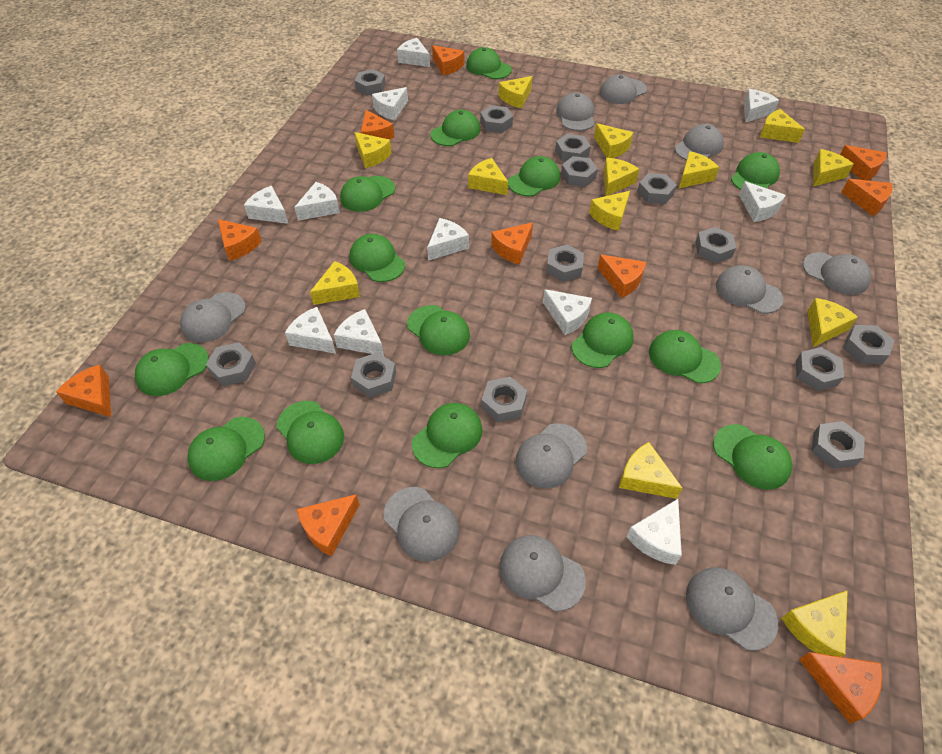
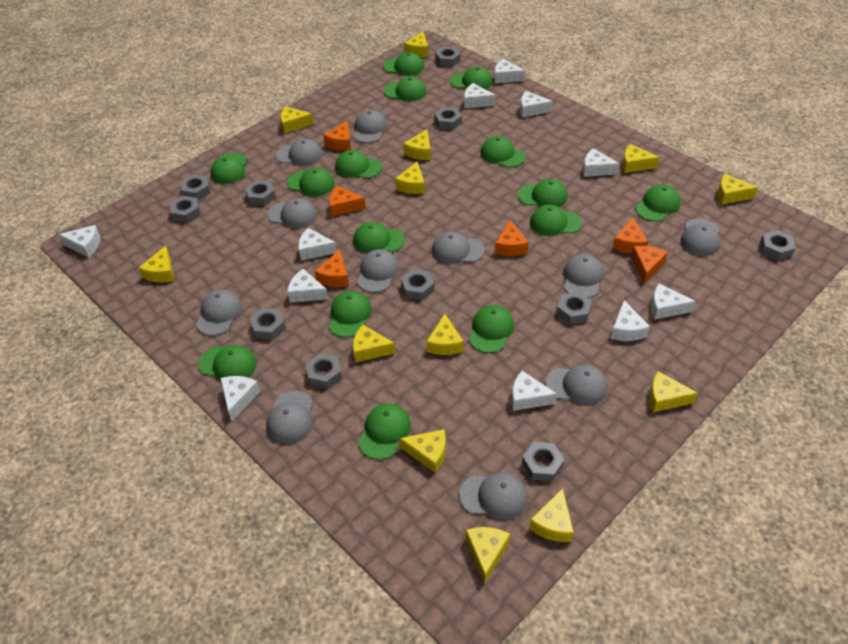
green cap: [135,343,209,396] [187,417,265,481] [277,401,344,464] [340,176,395,212] [350,234,405,282] [407,305,470,355] [412,403,483,468] [431,110,480,146] [466,47,512,79] [508,156,560,197] [571,312,634,368] [649,330,721,384] [713,424,792,490] [731,152,780,190] = 14 -> [198,345,257,380] [210,153,247,184] [287,168,334,196] [329,291,372,338] [335,150,382,178] [353,222,405,253] [358,403,411,460] [383,52,424,76] [384,76,426,101] [450,67,493,89] [469,305,514,353] [480,136,525,168] [518,179,568,207] [530,205,582,236] [635,185,680,221] = 15
grey cap: [180,292,246,343] [384,487,459,562] [499,535,586,611] [515,423,587,489] [556,92,595,131] [600,74,647,104] [675,124,724,160] [686,568,778,651] [716,265,783,314] [803,252,871,295] = 10 -> [196,289,242,336] [266,390,313,444] [268,198,317,228] [276,139,322,166] [353,110,387,143] [357,249,399,293] [432,232,485,264] [459,472,527,520] [545,365,608,405] [563,254,603,298] [680,219,721,256] = 11
grey nut: [206,342,256,386] [351,352,396,398] [355,69,386,96] [480,105,513,133] [481,377,527,422] [546,245,584,282] [555,134,591,161] [561,156,598,187] [637,173,677,204] [696,227,736,263] [796,347,844,391] [811,421,865,469] [843,325,895,364] = 13 -> [170,196,201,223] [181,174,210,200] [245,180,276,206] [249,308,286,340] [306,353,342,389] [401,269,434,300] [434,107,462,130] [435,47,461,67] [522,442,565,481] [557,292,592,324] [760,230,795,261] = 11
orange cheese: [56,365,111,417] [218,219,262,261] [297,494,360,557] [361,110,394,140] [432,45,464,76] [491,222,533,265] [597,255,646,298] [799,652,882,724] [840,145,887,180] [841,179,893,216] = 10 -> [315,250,349,287] [323,121,351,151] [329,186,366,216] [495,220,529,256] [612,217,649,253] [631,246,668,283] = 6

